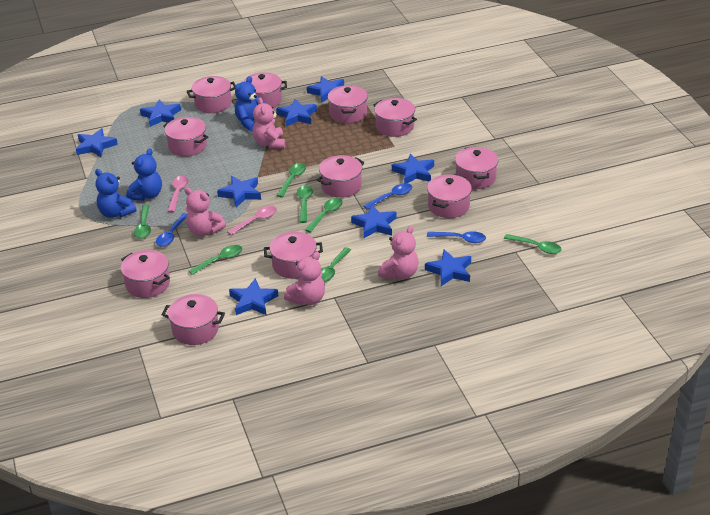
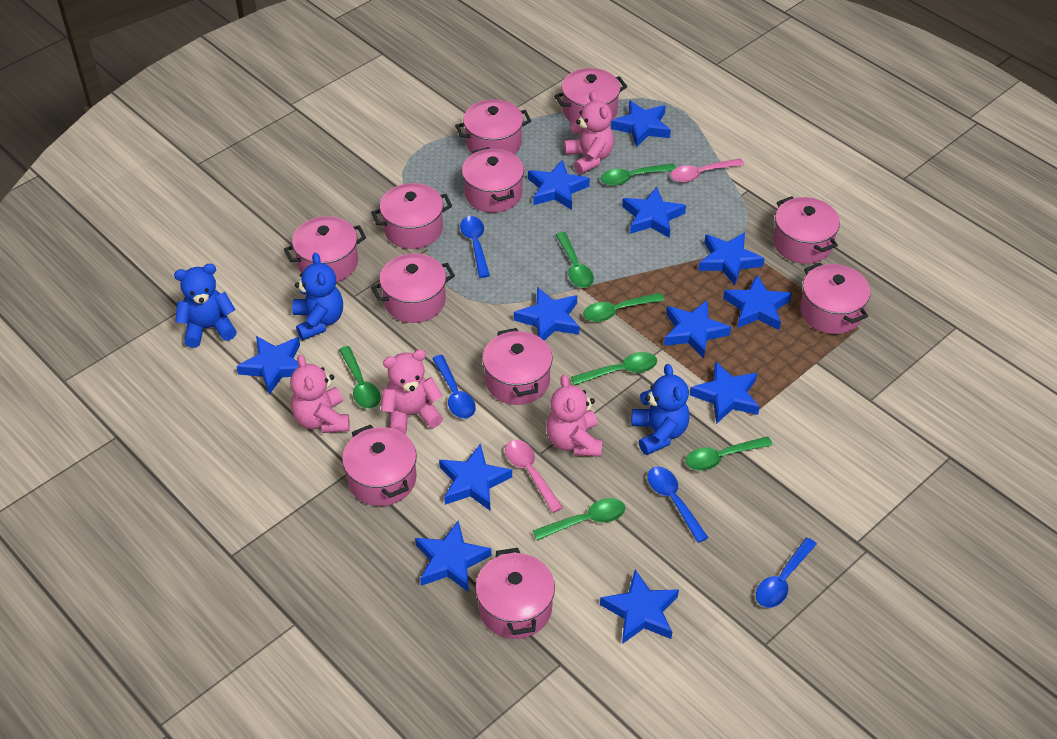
blue spoon: [156,213,187,247] [364,183,412,209] [427,231,486,243] = 3 -> [432,355,476,419] [460,216,490,278] [647,467,708,543] [756,538,817,608] = 4
blue star: [76,128,118,157] [140,99,181,127] [217,176,261,208] [229,278,278,315] [276,99,317,127] [307,76,344,103] [351,204,397,238] [392,154,434,183] [425,249,471,286] = 9 -> [236,336,300,395] [415,520,492,592] [439,444,512,510] [514,287,580,341] [528,160,590,210] [600,570,679,644] [611,100,671,148] [622,187,686,238] [664,301,731,358] [690,361,760,424] [698,232,765,285] [723,275,792,330] = 12

